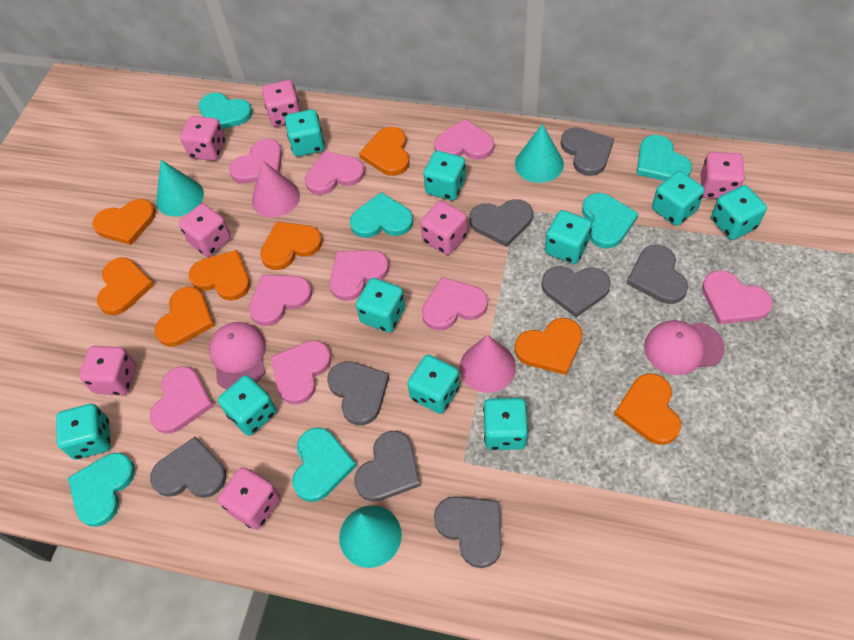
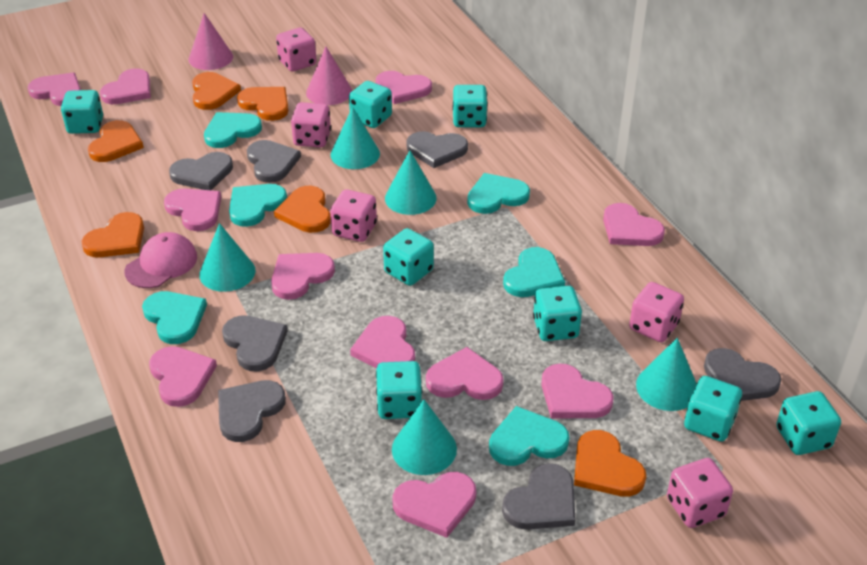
grey heart: [150,437,226,498] [327,361,389,425] [354,431,421,502] [434,496,502,568] [469,199,533,247] [541,266,611,317] [561,127,614,176] [626,245,688,304] = 8 -> [169,152,233,190] [218,380,286,442] [222,315,288,371] [247,140,301,183] [406,131,468,168] [502,463,575,530] [704,348,781,401] = 7
orange heart: [93,199,156,245] [97,257,154,315] [155,287,215,347] [189,250,250,301] [260,222,322,270] [359,127,410,176] [515,318,583,375] [614,373,681,445] = 8 -> [81,212,144,258] [88,120,144,162] [192,72,241,110] [237,87,289,121] [274,186,331,233] [574,430,646,497] = 6
pink cap: [209,322,266,390] [644,320,725,375] = 2 -> [125,232,197,288] = 1
pink dice: [79,346,136,395] [179,203,231,257] [180,116,226,161] [218,467,280,530] [262,80,301,126] [420,201,467,255] [701,152,745,199] = 7 -> [276,28,317,72] [291,102,331,147] [330,189,377,242] [629,282,684,342] [667,458,733,528] = 5
pink heart: [150,366,213,434] [229,139,282,184] [249,275,312,326] [270,340,332,405] [305,151,365,195] [330,250,389,301] [422,277,488,331] [434,119,494,160] [702,270,773,324] = 9 -> [27,73,81,106] [100,68,151,104] [149,346,217,407] [164,188,221,231] [271,253,335,300] [350,316,415,368] [376,71,432,104] [392,472,476,538] [426,347,504,400] [541,364,613,418] [603,203,665,246] = 11
turquoise cone: [156,160,204,217] [339,505,402,568] [515,124,564,183] = 3 -> [199,223,255,292] [331,107,380,169] [385,150,437,215] [392,399,457,475] [636,338,697,411] = 5
turquoise dice: [56,404,111,459] [218,375,277,436] [285,109,325,156] [356,278,405,333] [407,355,460,414] [423,151,466,200] [483,398,528,450] [545,210,592,264] [652,171,705,226] [711,185,767,240] = 10 -> [61,90,103,134] [349,81,392,128] [376,361,422,419] [383,228,434,286] [452,85,488,127] [533,286,582,341] [684,376,742,442] [776,391,841,455] = 8

